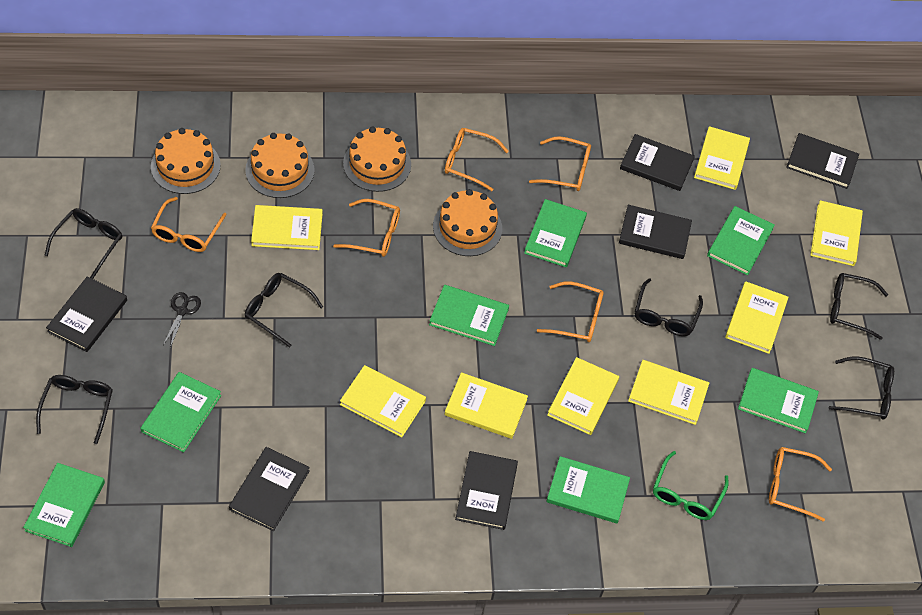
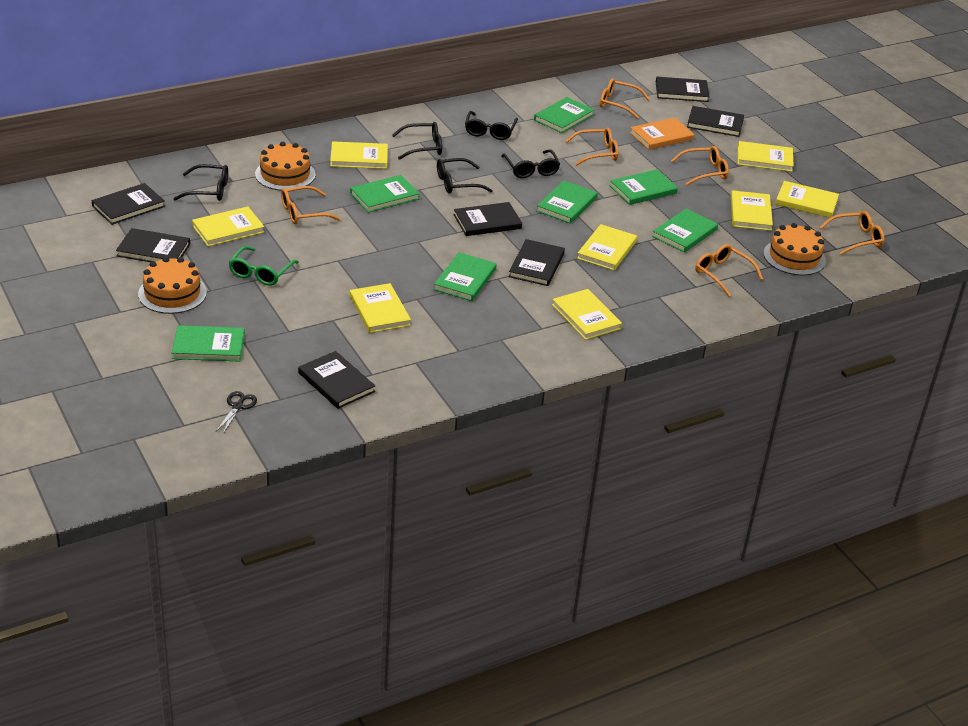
black book: [46,276,127,352] [229,447,310,531] [455,451,518,530] [619,205,692,259] [620,134,695,191] [786,133,859,189] = 6 -> [92,183,165,225] [116,228,190,262] [298,351,375,409] [454,202,522,236] [508,239,565,286] [656,77,710,102] [687,106,744,137] = 7
black glasses: [36,375,113,444] [45,208,122,279] [245,273,323,348] [635,278,703,336] [829,357,894,420] [830,273,888,340] = 6 -> [174,164,228,201] [392,122,442,160] [437,158,493,194] [465,111,518,140] [501,149,560,178] = 5
orange book: none = 0 -> [630,118,695,150] = 1
orange cake: [151,128,221,194] [245,133,315,198] [343,127,411,192] [433,189,502,256] = 4 -> [138,257,207,314] [255,142,316,191] [763,223,826,275] = 3

